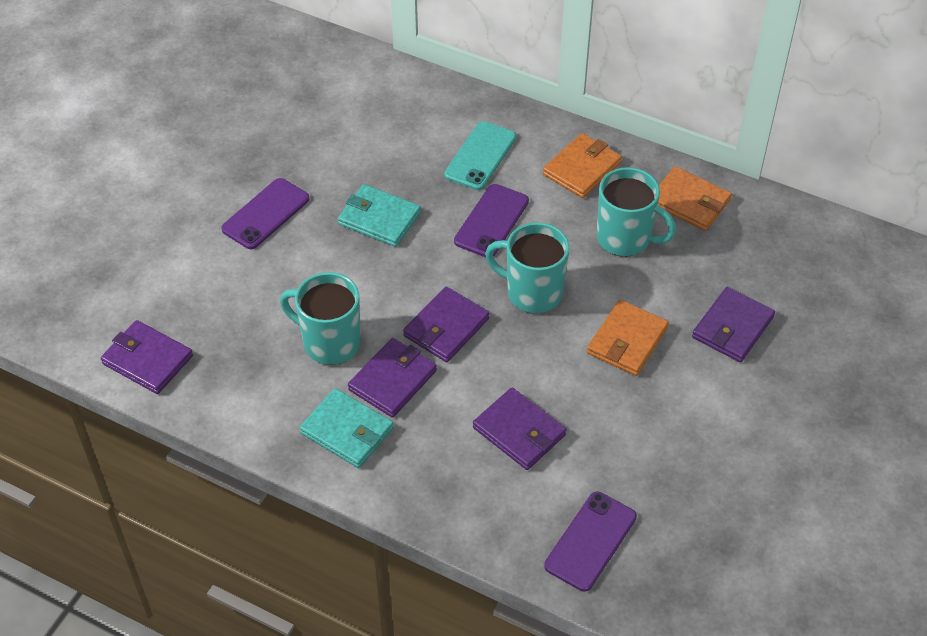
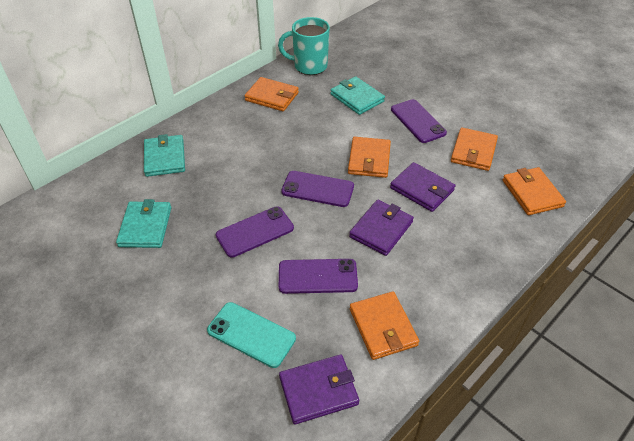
orange wallet: [543,133,622,198] [587,300,669,376] [658,166,732,231] = 3 -> [245,77,299,111] [348,137,391,178] [350,291,419,360] [451,127,498,171] [503,167,566,215] = 5
purple phone: [221,178,310,249] [454,184,529,257] [544,492,637,592] = 3 -> [216,206,294,258] [279,259,358,294] [281,171,354,207] [391,99,447,143] = 4
purple wallet: [101,320,193,394] [348,338,437,418] [403,286,490,362] [473,388,566,470] [692,287,775,362] = 5 -> [279,354,359,425] [349,200,414,256] [390,162,455,212] = 3
turquoise mug: [280,272,361,365] [485,222,569,314] [597,167,676,257] = 3 -> [278,17,330,75] = 1
turquoise wallet: [299,388,394,468] [338,184,421,247] = 2 -> [116,199,171,248] [144,134,185,177] [331,77,385,115] = 3

